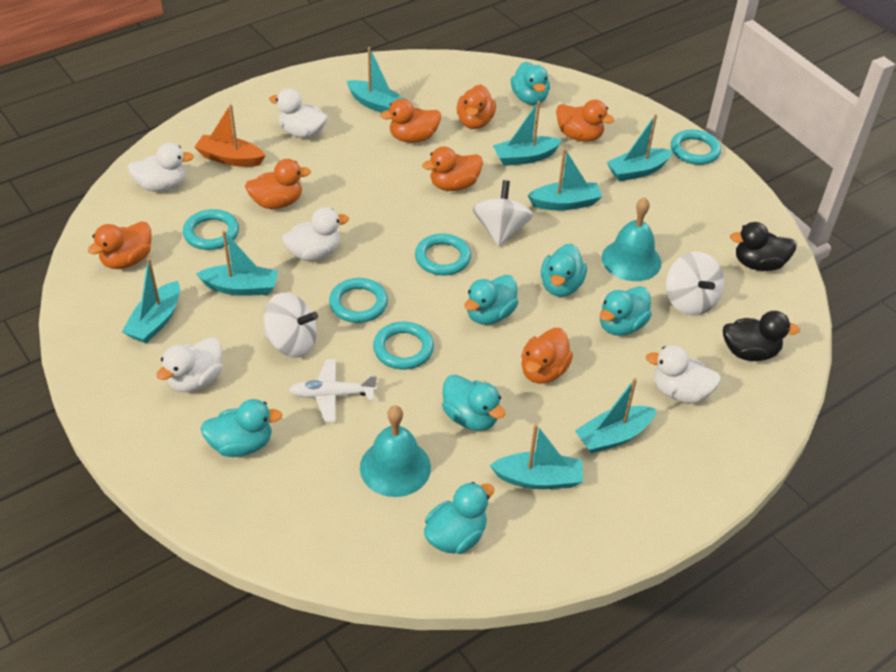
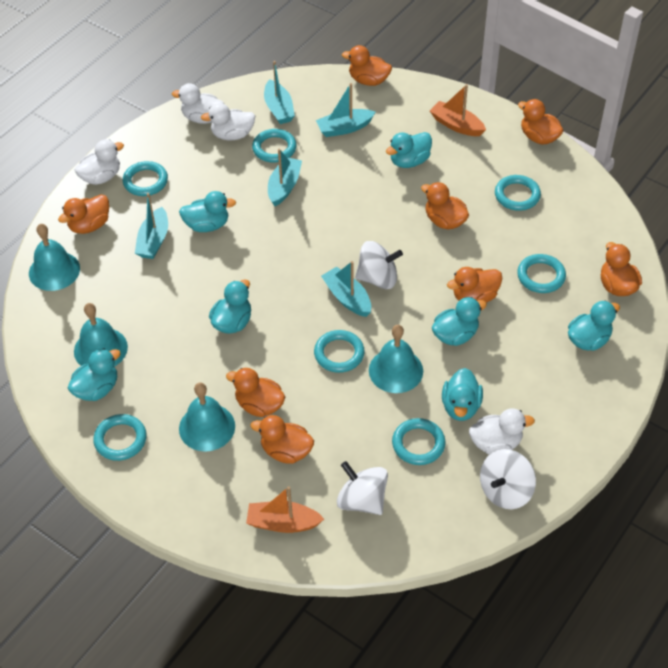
black duck: [723,311,800,361] [730,222,797,271] = 2 -> none = 0
orange boat: [194,104,266,167] = 1 -> [246,486,324,533] [430,84,486,136] = 2
orange duck: [88,221,152,269] [245,159,311,209] [380,98,441,143] [422,146,483,191] [457,85,496,129] [521,328,573,384] [556,99,615,142] = 7 -> [58,194,109,234] [226,368,285,417] [251,415,314,464] [342,45,392,86] [421,182,469,229] [447,267,503,303] [518,99,563,145] [601,242,642,296] = 8
turquoise bell: [360,405,431,497] [602,197,661,281] = 2 -> [29,224,80,291] [74,303,128,367] [179,383,235,452] [369,325,423,393] = 4
turquoise boat: [122,258,180,343] [196,230,278,296] [347,47,405,113] [490,424,583,489] [493,101,562,166] [527,148,602,210] [575,378,656,454] [607,114,673,181] = 8 -> [135,193,168,259] [264,61,295,124] [268,149,302,206] [316,83,375,137] [321,261,371,317] = 5
turquoise ring: [183,209,239,250] [329,278,388,323] [373,322,434,370] [415,234,471,276] [671,130,721,165] = 5 -> [93,414,147,461] [123,161,168,196] [252,129,296,163] [314,330,365,373] [392,418,446,465] [495,175,541,211] [517,254,566,293] = 7
white duck: [127,143,194,192] [156,337,223,392] [269,88,328,138] [282,207,349,261] [646,345,721,403] = 5 -> [75,139,124,185] [172,83,224,124] [201,103,255,141] [469,408,535,455] = 4
white plane: [289,359,377,422] = 1 -> none = 0

